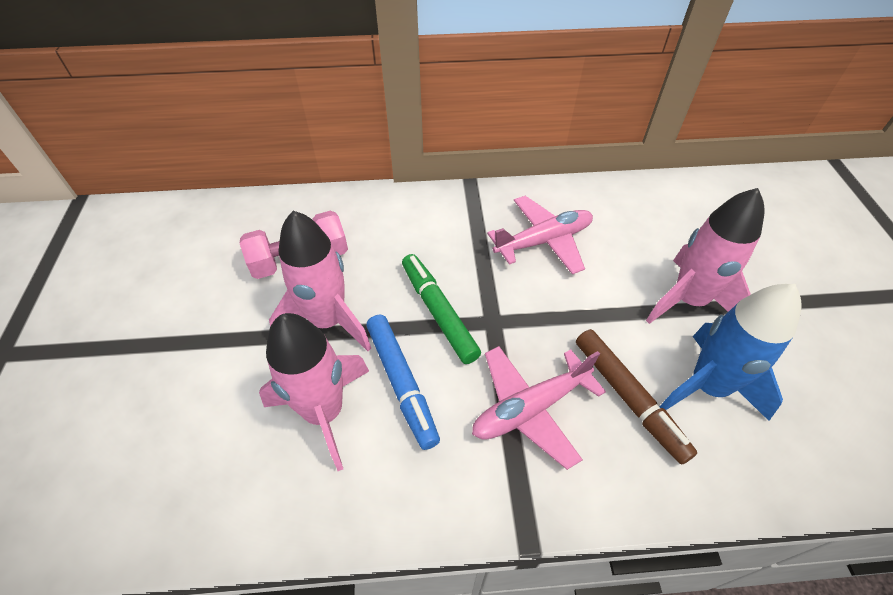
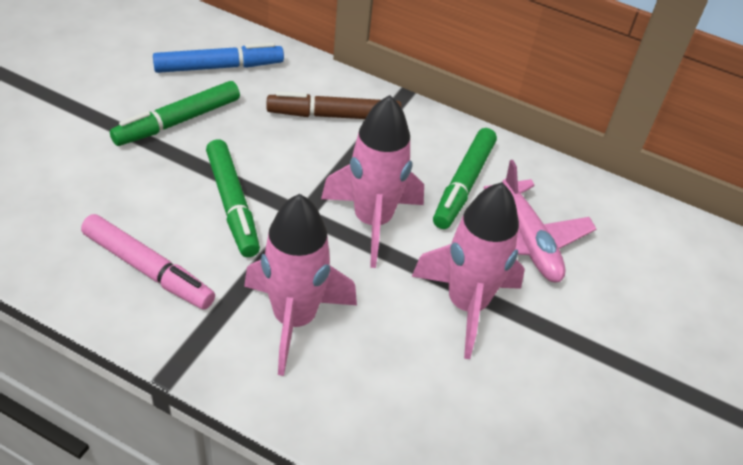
blue rocket: [660,284,802,421] = 1 -> none = 0
green marker: [402,254,481,364] = 1 -> [110,81,240,146] [206,139,260,257] [433,128,497,229] = 3
pink dumbbell: [240,211,348,279] = 1 -> none = 0
pink marker: none = 0 -> [81,214,215,310] = 1
pink plane: [472,346,606,470] [487,196,593,274] = 2 -> [484,160,597,282] = 1

